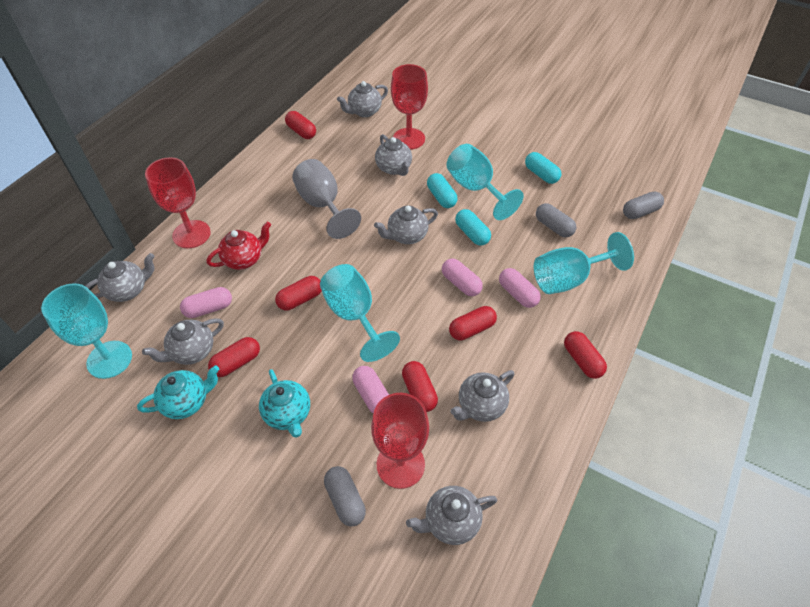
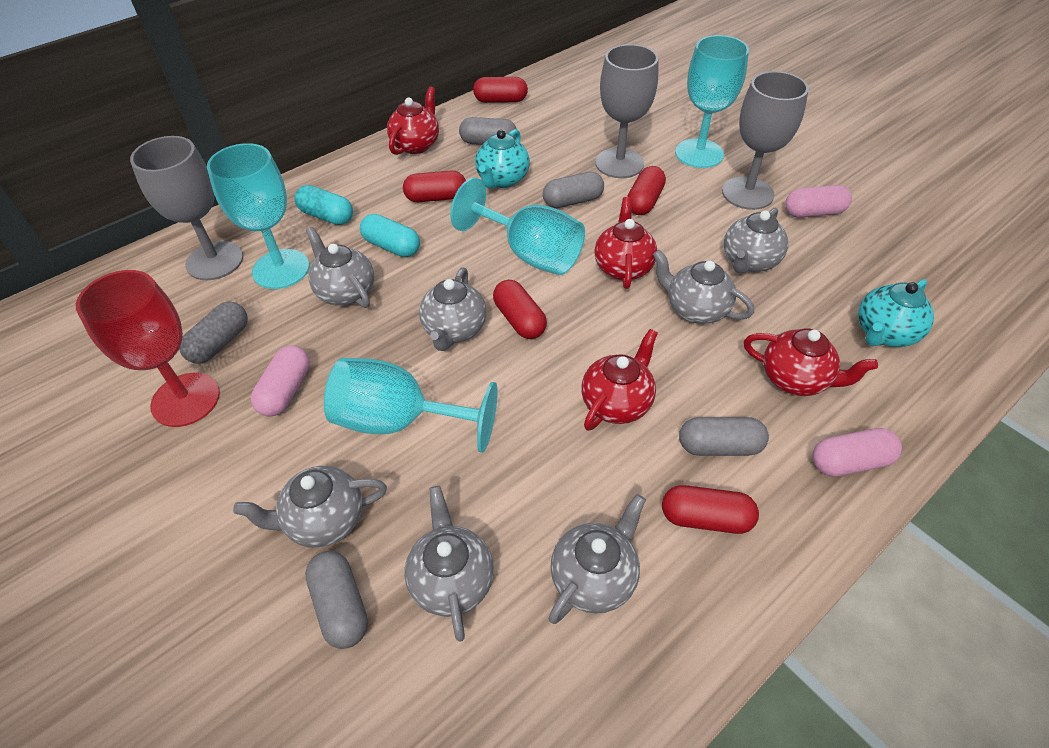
grey capsule: [324,466,366,527] [536,203,576,237] [623,191,664,219] = 3 -> [179,302,248,364] [305,551,368,649] [459,117,517,145] [543,172,604,208] [679,417,769,456] = 5
grey goblet: [292,159,361,239] = 1 -> [130,136,243,280] [595,44,659,178] [722,71,809,210] = 3
pink capsule: [180,287,232,318] [352,366,389,414] [442,258,483,296] [499,268,541,308] = 4 -> [251,346,310,417] [785,185,852,218] [812,428,902,477] = 3
red capsule: [208,337,260,377] [275,276,322,310] [285,111,316,139] [402,361,438,412] [449,306,497,341] [564,331,607,379] = 6 -> [403,171,466,202] [473,77,528,103] [493,280,547,339] [627,166,666,215] [662,485,759,534] = 5
red goblet: [145,157,211,248] [371,393,429,489] [391,64,428,150] = 3 -> [76,270,220,427] = 1
red teapot: [207,222,271,270] = 1 -> [387,86,439,155] [581,329,658,431] [594,197,657,289] [744,328,878,396] = 4
turquoise capsule: [427,173,457,208] [455,209,491,246] [525,152,561,184] = 3 -> [294,185,353,225] [360,214,420,257] = 2

